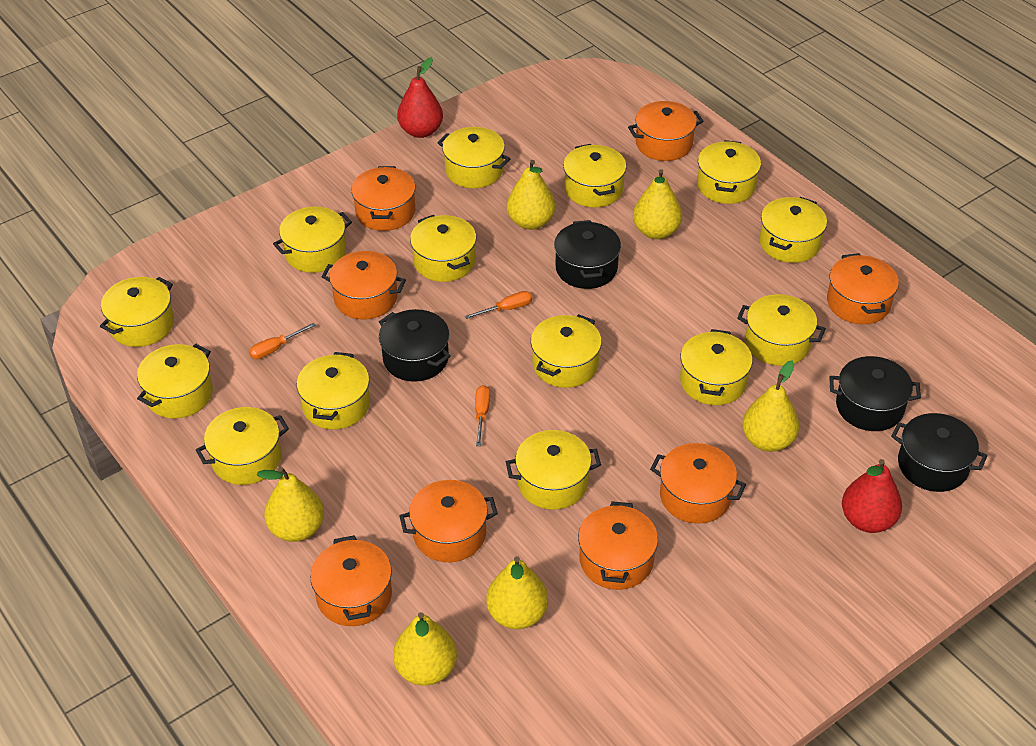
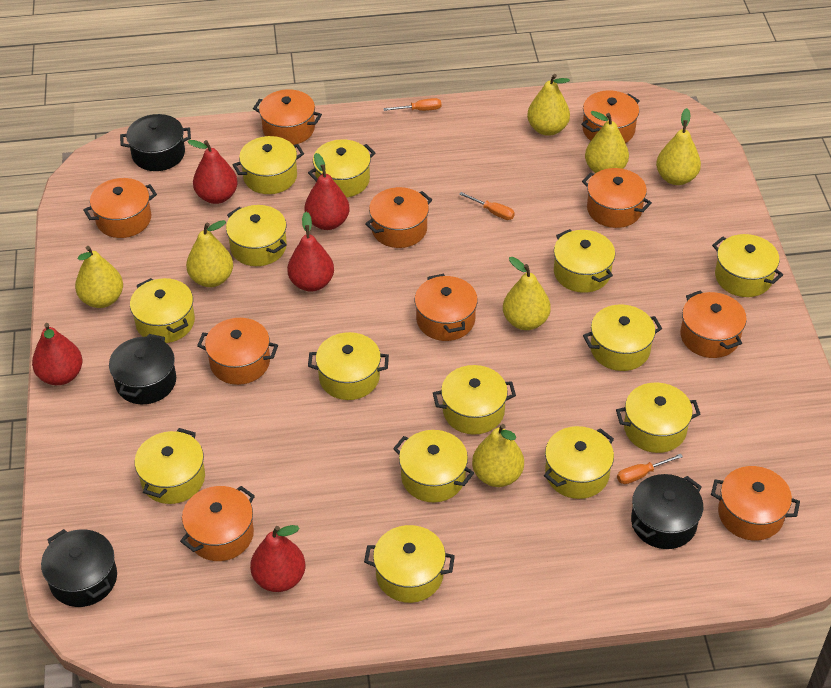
orange pot: [310,535,392,626] [321,251,406,319] [351,166,416,231] [399,480,498,562] [578,501,658,590] [628,101,703,161] [650,443,746,524] [827,253,899,324] = 8 -> [83,178,157,238] [180,486,255,561] [197,318,278,385] [253,89,322,145] [365,187,432,248] [415,274,478,341] [581,90,639,143] [582,168,652,228] [680,290,747,358] [711,466,800,541] = 10
red pear: [397,57,443,138] [842,459,902,533] = 2 -> [32,323,82,385] [187,140,238,204] [250,525,305,592] [287,212,334,292] [304,153,350,230] = 5
yellow pear: [257,467,324,542] [393,612,457,686] [486,556,548,629] [507,160,555,230] [633,169,682,239] [742,361,799,452] = 6 -> [75,246,123,308] [186,220,233,287] [472,424,524,487] [503,257,551,330] [527,74,570,136] [585,111,629,173] [656,108,701,185] = 7

